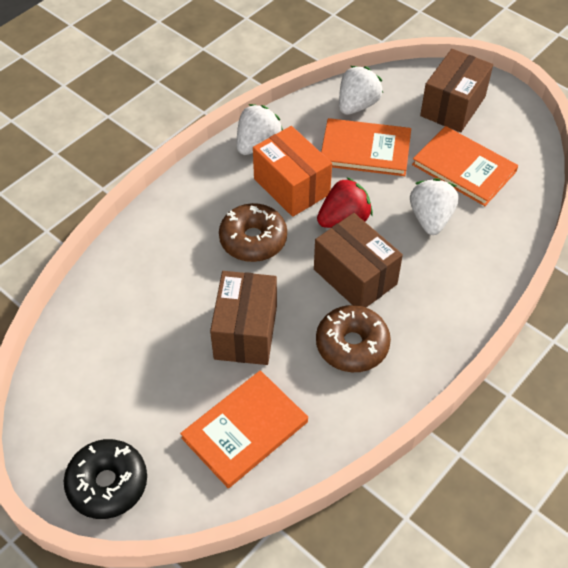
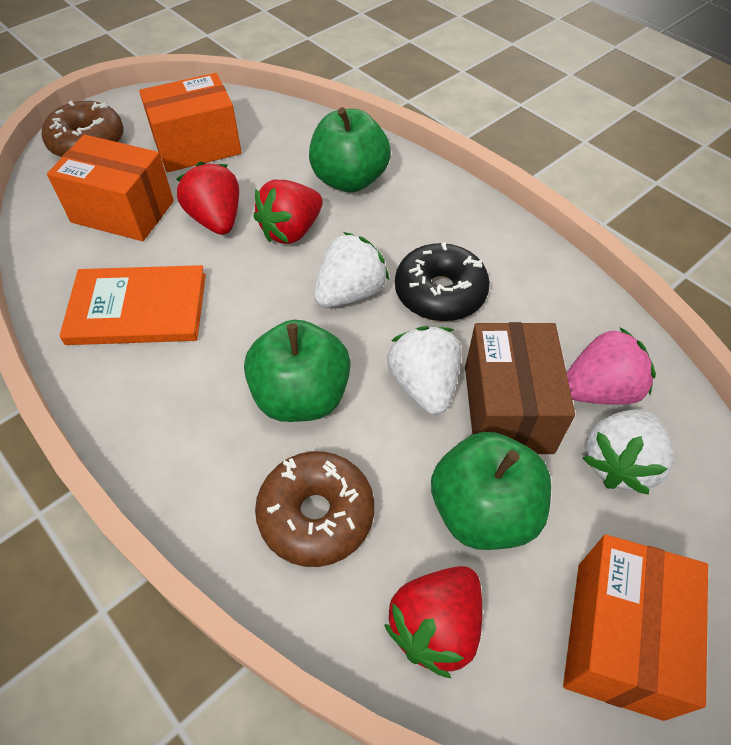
brown box: [210,271,277,365] [314,213,403,307] [420,49,493,132] = 3 -> [465,322,575,454] = 1
green apple: none = 0 -> [244,320,351,422] [309,107,391,192] [431,432,551,550] = 3
orange book: [180,370,308,488] [321,118,411,176] [412,126,518,206] = 3 -> [59,265,206,345] = 1
orange box: [253,126,332,217] = 1 -> [47,135,174,241] [139,73,242,172] [563,535,708,721] = 3
pink strawberry: none = 0 -> [567,327,656,405] = 1
red strawberry: [317,177,373,228] = 1 -> [176,162,239,235] [253,180,323,244] [384,566,482,678] = 3

